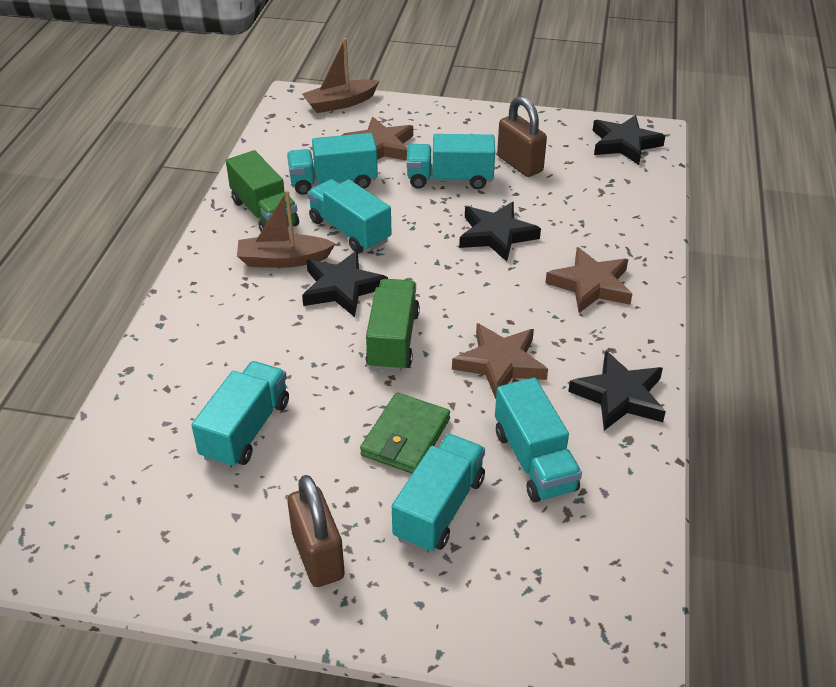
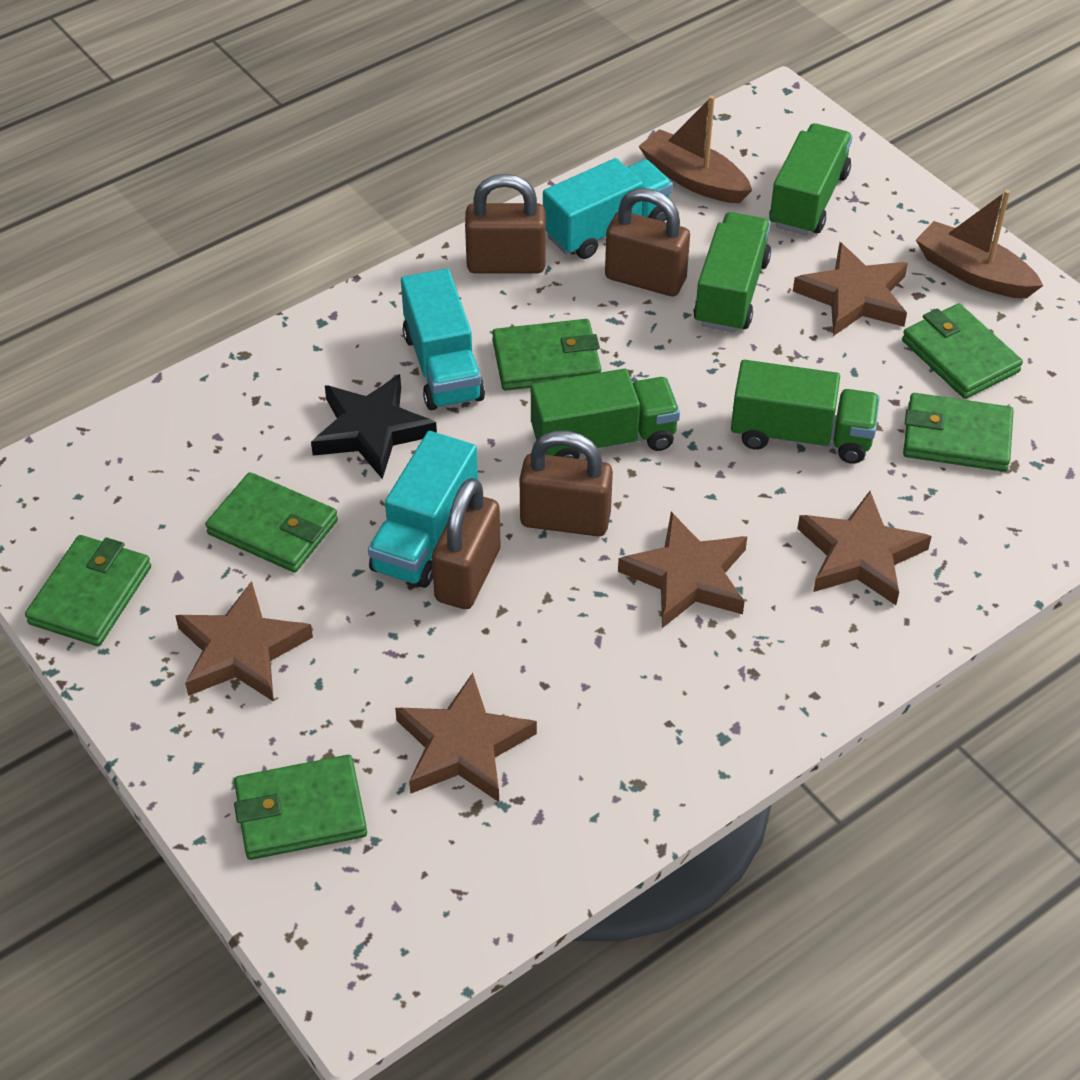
black star: [302,250,388,317] [459,202,541,262] [568,350,666,431] [593,115,665,165] = 4 -> [311,374,437,479] = 1
brown padlock: [287,475,345,587] [497,96,547,177] = 2 -> [432,478,500,609] [465,174,546,273] [520,431,613,536] [605,188,690,296] = 4
brown star: [342,117,413,160] [452,323,548,399] [545,247,632,313] = 3 -> [175,581,313,702] [395,673,537,802] [618,512,747,628] [793,242,908,336] [797,491,932,605] = 5
green truck: [226,150,299,232] [365,279,420,372] = 2 -> [531,369,680,459] [693,212,771,333] [731,360,880,464] [769,123,852,235] = 4
green wallet: [360,393,450,474] = 1 -> [25,535,151,646] [205,472,338,572] [234,755,367,860] [492,319,601,391] [902,304,1023,399] [903,393,1014,472] = 6
turquoise truck: [191,361,289,468] [287,133,378,195] [307,179,391,253] [392,434,485,553] [407,134,495,189] [495,378,582,502] = 6 -> [368,431,478,588] [401,269,485,410] [543,158,673,259] = 3

